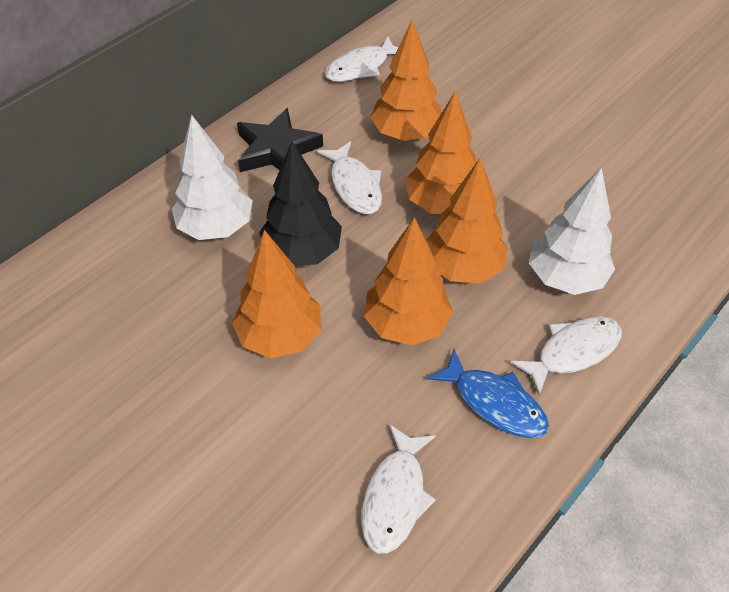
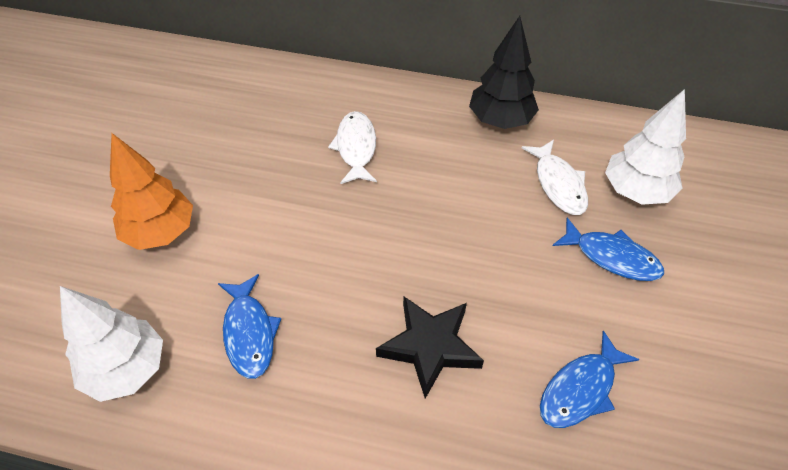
blue fish: [427,349,549,438] = 1 -> [218,274,281,379] [540,330,639,428] [552,218,664,281] = 3
orange tree: [232,230,322,358] [364,217,453,346] [370,20,442,141] [405,91,477,214] [426,157,508,283] = 5 -> [110,133,193,250] = 1
white fish: [317,141,382,214] [325,36,398,82] [361,424,436,554] [510,316,622,395] = 4 -> [328,111,377,184] [522,139,588,215] = 2

